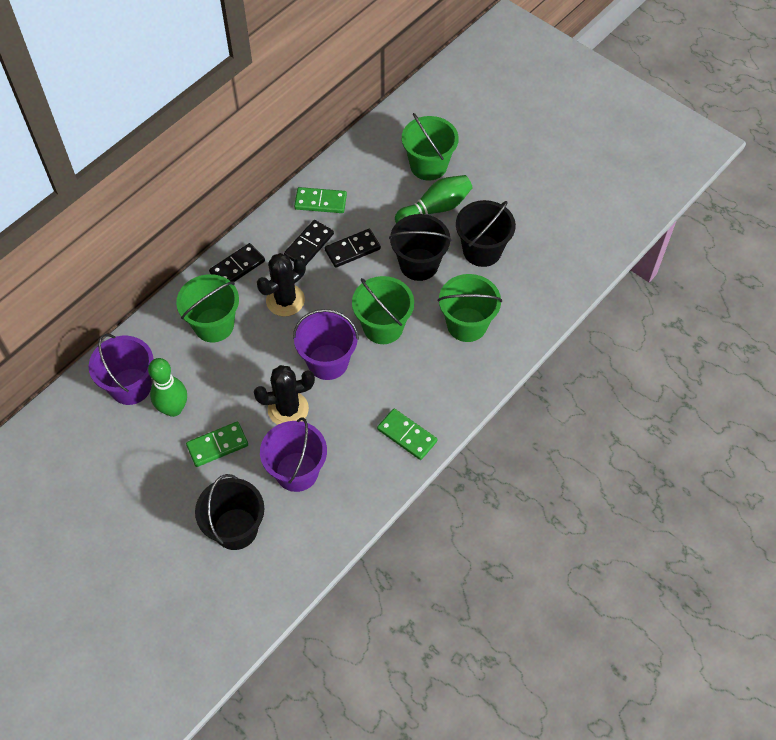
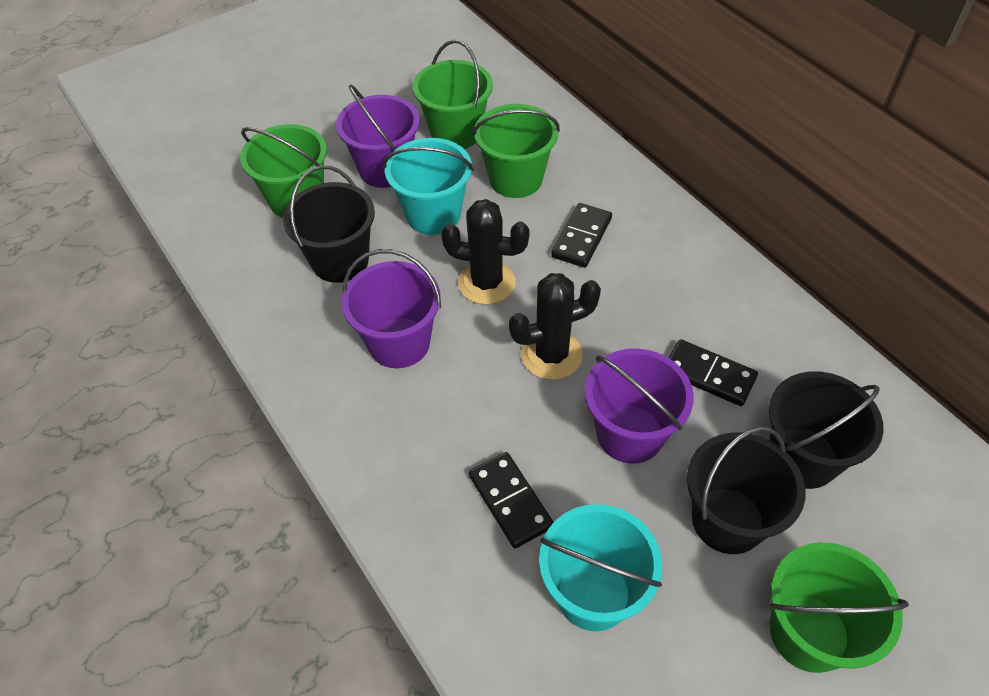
green bowling pin: [148,358,187,417] [395,175,472,223] = 2 -> none = 0
green domino: [186,422,248,467] [294,187,347,213] [377,408,437,460] = 3 -> none = 0
turquoise bucket: none = 0 -> [383,138,474,235] [539,504,662,631] = 2

